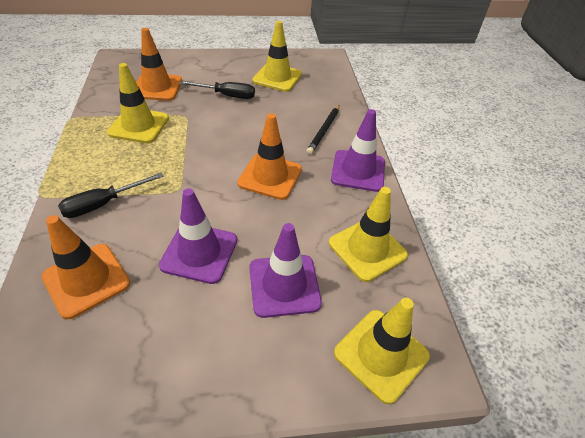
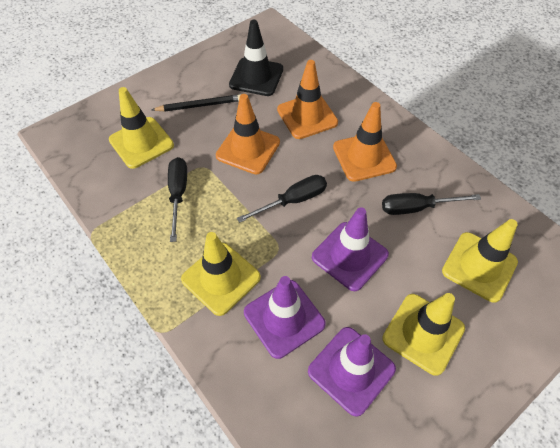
black screwdriver: [58,173,164,218] [179,81,255,99] = 2 -> [168,157,187,242] [237,175,327,223] [382,193,481,215] = 3
black traffic cone: none = 0 -> [229,20,283,96] = 1

